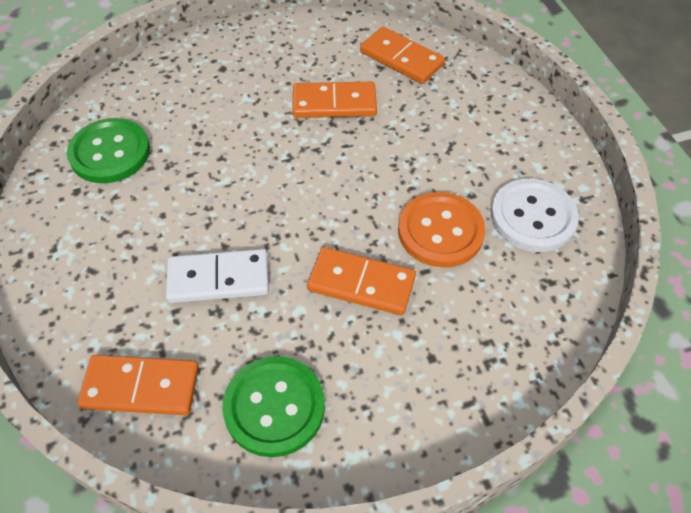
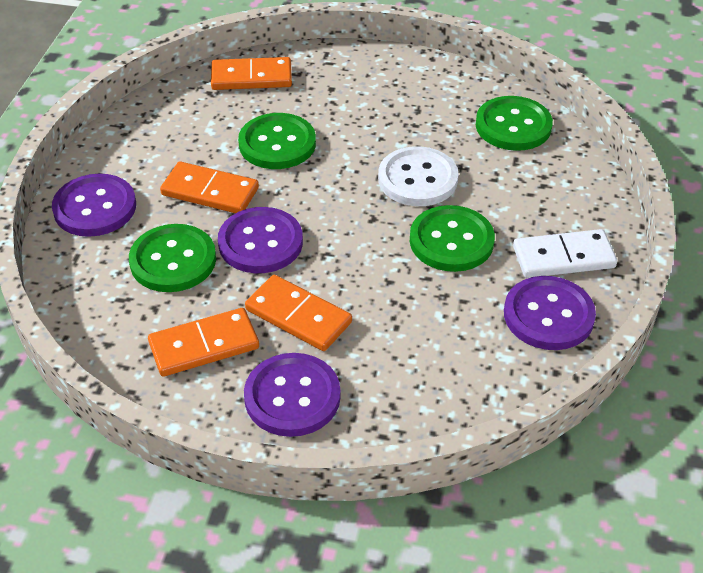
green button: [67,118,150,183] [223,356,325,457] = 2 -> [129,224,216,292] [238,113,316,169] [410,205,495,272] [476,96,553,151] = 4
orange button: [398,192,486,268] = 1 -> none = 0
purple button: none = 0 -> [52,174,136,237] [218,207,303,273] [244,353,341,437] [504,276,596,350] = 4

